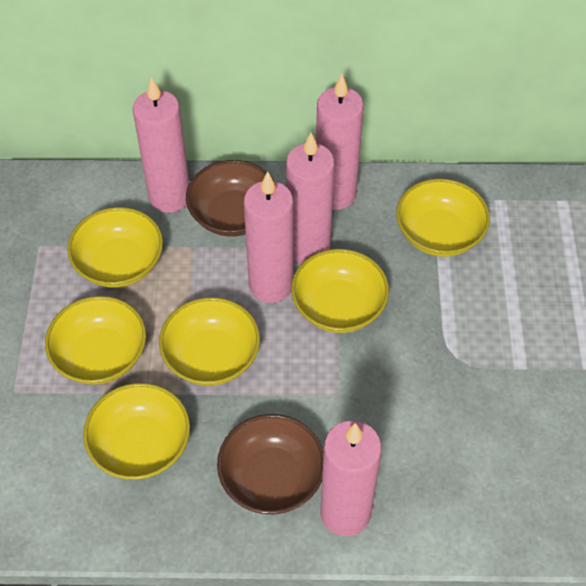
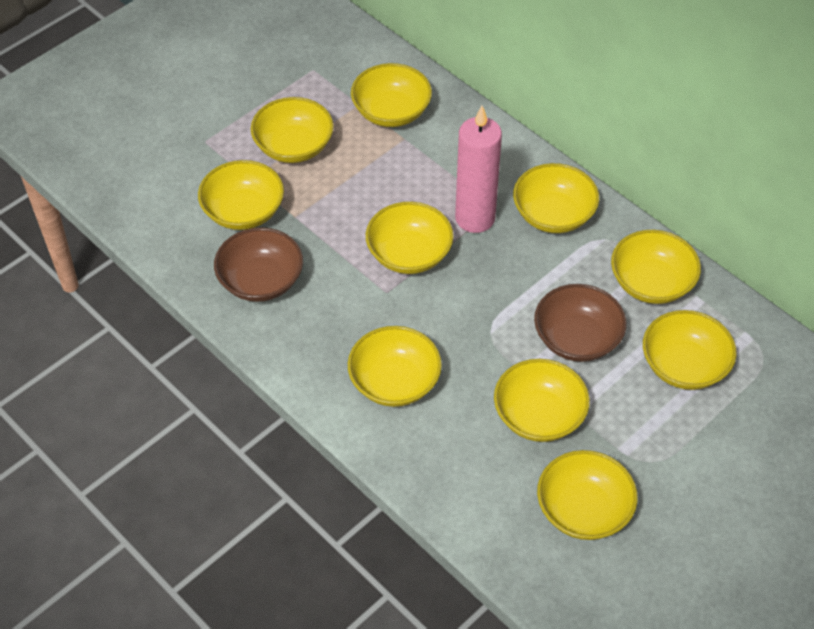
pink candle: [133,77,189,213] [244,171,293,303] [286,133,335,264] [316,74,364,210] [320,420,382,536] = 5 -> [455,106,502,233] = 1
yellow bowl: [45,296,146,385] [67,207,163,288] [83,383,190,480] [159,297,260,386] [291,249,389,333] [396,178,490,257] = 6 -> [198,160,284,230] [251,97,334,163] [348,326,442,407] [351,63,432,127] [366,202,454,274] [494,359,590,442] [513,163,599,233] [537,450,638,540] [611,230,701,304] [643,310,737,390] = 10

